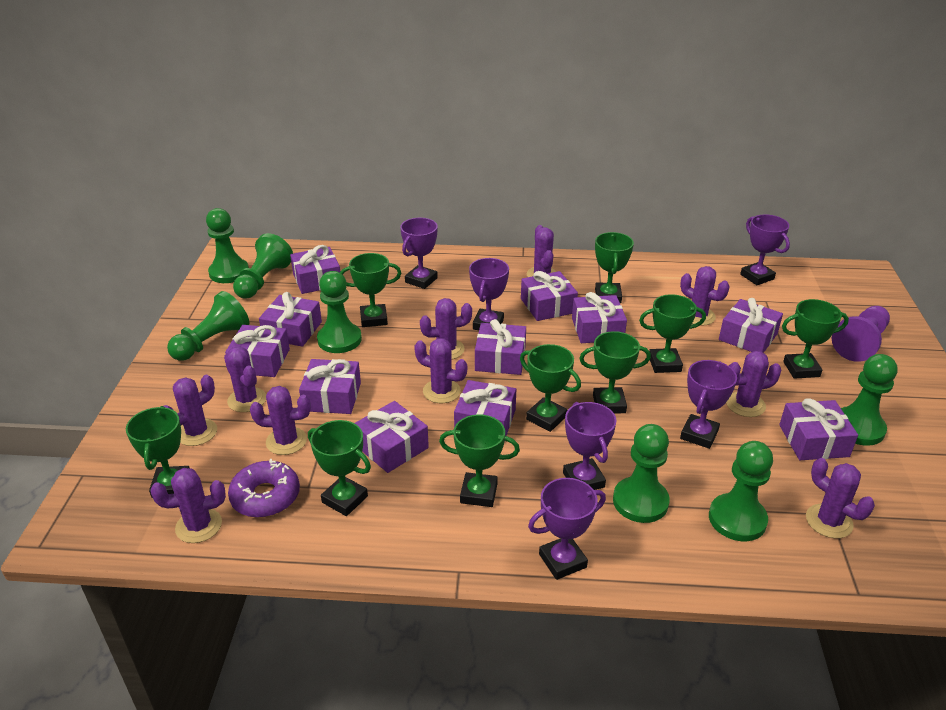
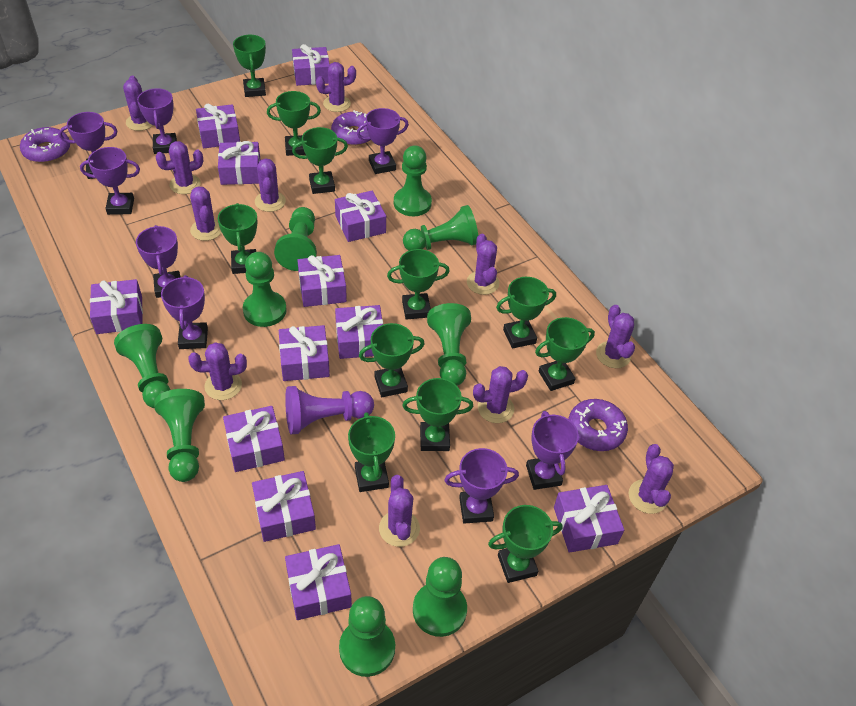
green pawn: [167,291,249,361] [206,208,249,283] [233,233,293,299] [317,271,362,353] [613,424,670,523] [709,441,773,541] [841,354,898,446] = 7 -> [114,324,171,408] [154,389,205,482] [243,252,287,327] [274,207,317,271] [339,596,395,677] [394,145,432,216] [403,205,478,251] [413,557,467,637] [427,303,471,386] = 9
green trophy: [126,406,190,498] [308,420,371,516] [340,253,401,327] [439,414,520,507] [520,344,581,432] [579,331,651,414] [595,232,634,303] [639,294,706,373] [782,299,849,379] = 9 -> [218,203,258,274] [233,35,266,97] [267,91,321,156] [292,127,348,194] [348,412,395,492] [359,323,425,397] [387,249,450,320] [402,378,473,451] [488,505,563,583] [496,277,556,349] [535,317,595,391] = 11
purple cactus: [151,468,226,543] [164,375,217,446] [224,346,266,412] [250,386,311,455] [414,338,467,403] [420,298,472,359] [527,225,557,277] [680,266,730,326] [726,351,781,417] [806,458,875,538] = 10 -> [123,76,153,131] [155,141,203,194] [188,342,247,400] [190,186,222,241] [255,158,286,212] [316,62,356,112] [379,475,420,547] [467,234,499,295] [473,366,528,423] [596,305,635,368] [629,444,674,514] = 11
purple donut: [228,459,300,518] = 1 -> [20,127,70,163] [331,110,370,146] [568,399,628,451] = 3
purple gift: [225,325,290,377] [259,292,322,347] [290,245,340,294] [299,359,361,414] [355,401,429,473] [454,380,516,442] [475,319,526,375] [521,271,578,321] [572,292,627,343] [719,298,783,353] [779,398,858,460] = 11 -> [90,279,143,334] [196,103,240,148] [218,141,260,185] [223,406,285,472] [252,471,316,542] [279,325,330,381] [285,544,352,620] [292,44,330,86] [297,255,347,307] [335,191,386,242] [335,305,383,359] [554,485,624,553] = 12
purple trophy: [400,218,438,289] [469,258,509,330] [528,478,606,580] [563,402,616,490] [680,360,737,449] [740,214,790,285] = 6 -> [59,112,117,179] [80,147,140,215] [136,225,181,298] [137,88,177,154] [161,275,208,349] [357,108,409,174] [444,448,519,524] [526,411,579,490] = 8

